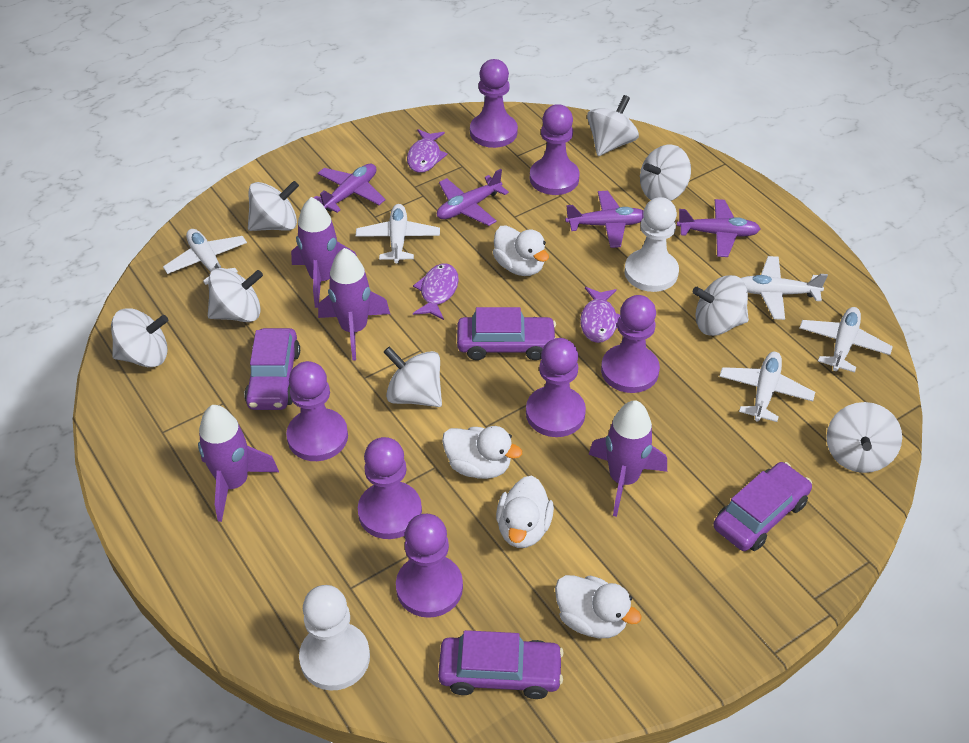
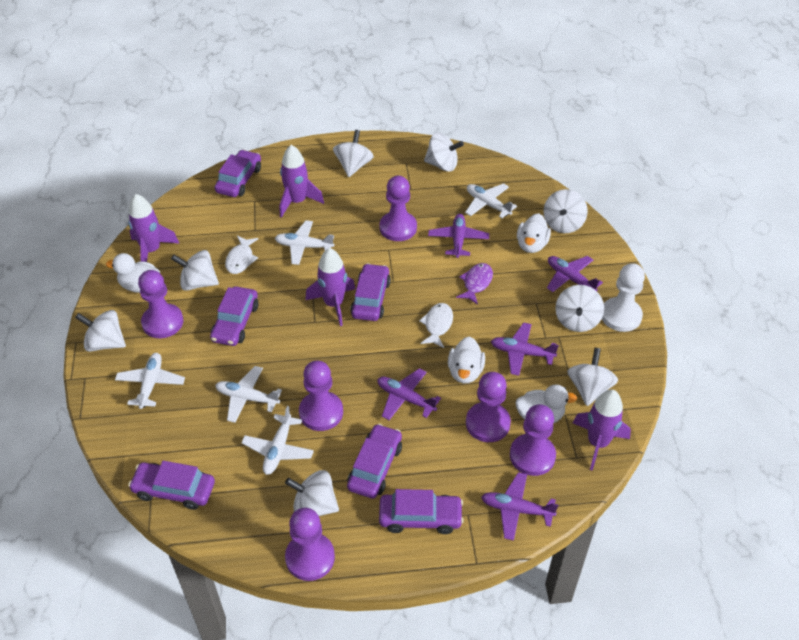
purple car: [244,328,300,410] [438,630,564,699] [457,307,556,360] [713,462,812,551] = 4 -> [128,461,215,510] [210,286,258,346] [215,150,261,197] [347,424,402,499] [350,263,391,321] [379,489,464,534] = 6
purple fish: [407,129,448,173] [413,264,459,320] [580,287,620,343] = 3 -> [456,263,493,305] = 1
purple pawn: [286,361,348,461] [358,437,422,539] [396,514,463,618] [470,59,518,148] [526,338,586,437] [530,104,580,195] [601,295,660,393] = 7 -> [138,270,183,338] [285,508,335,581] [299,361,343,431] [379,176,417,241] [466,372,511,442] [510,404,556,476] = 6
purple plane: [314,164,386,213] [437,169,509,226] [565,191,643,248] [677,199,760,257] = 4 -> [378,368,441,420] [428,214,489,258] [481,472,558,541] [491,322,559,376] [547,256,603,292] = 5
white fish: none = 0 -> [225,235,258,274] [419,303,453,348] = 2
white pawn: [299,585,370,691] [624,197,679,292] = 2 -> [602,263,645,332] = 1

